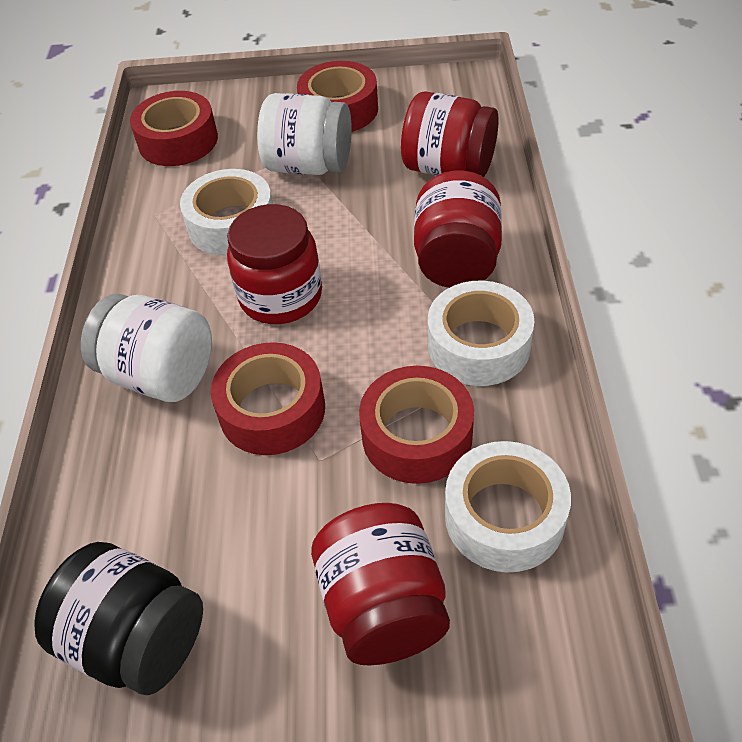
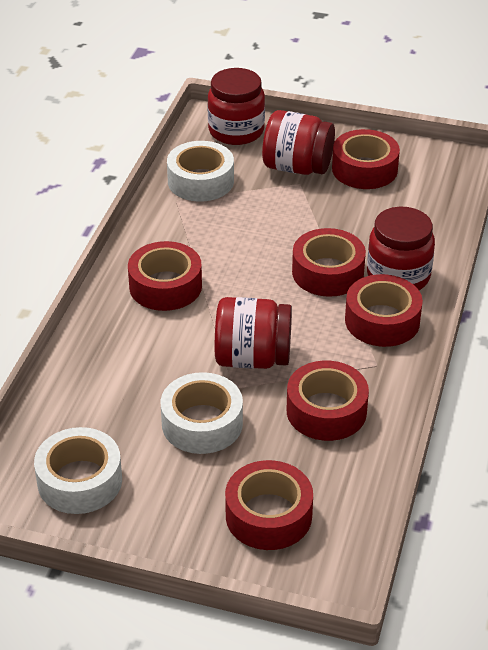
black jar: [35,542,203,695] = 1 -> none = 0
red tape: [130,91,218,166] [211,342,325,455] [297,61,378,132] [359,366,474,484] = 4 -> [128,241,202,311] [225,460,313,550] [287,361,369,441] [292,228,366,297] [332,129,400,189] [345,274,423,347] = 6
white jar: [81,294,212,402] [257,93,352,175] = 2 -> none = 0

